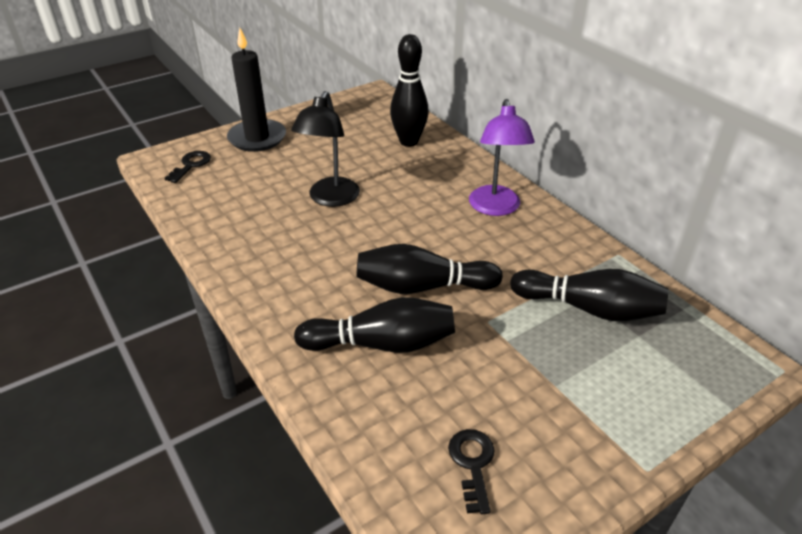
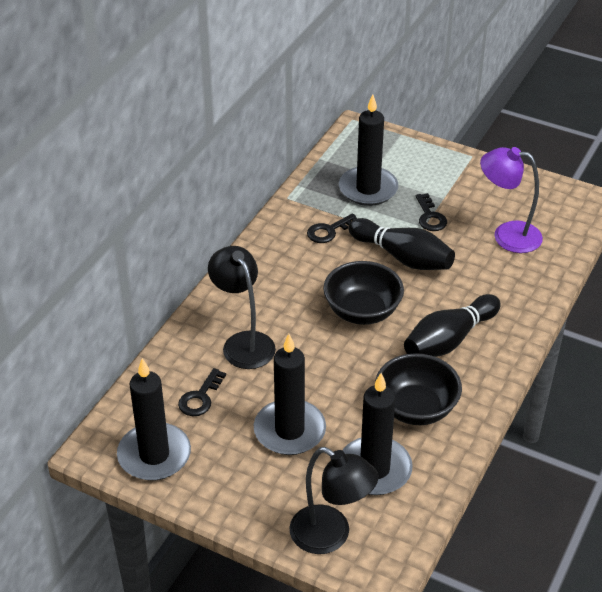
black bowl: none = 0 -> [323,261,404,325] [375,353,462,425] = 2
black bowling pin: [294,297,455,353] [356,244,503,294] [390,34,429,147] [510,269,668,321] = 4 -> [348,218,455,270] [404,294,501,357] = 2
black candle: [227,28,286,152] = 1 -> [117,358,191,481] [254,334,326,455] [339,94,398,206] [342,373,413,495] = 4
black key: [165,151,211,183] [448,429,495,514] = 2 -> [178,368,226,416] [307,213,357,243] [416,193,447,231] = 3
black lamp: [291,91,360,207] = 1 -> [208,246,276,369] [289,447,378,554] = 2

